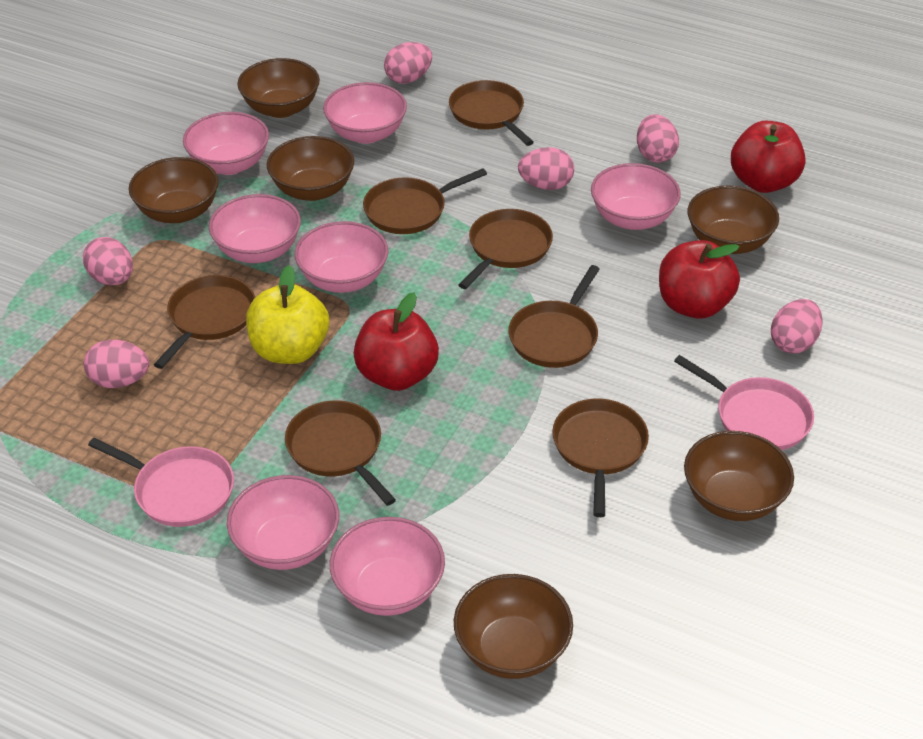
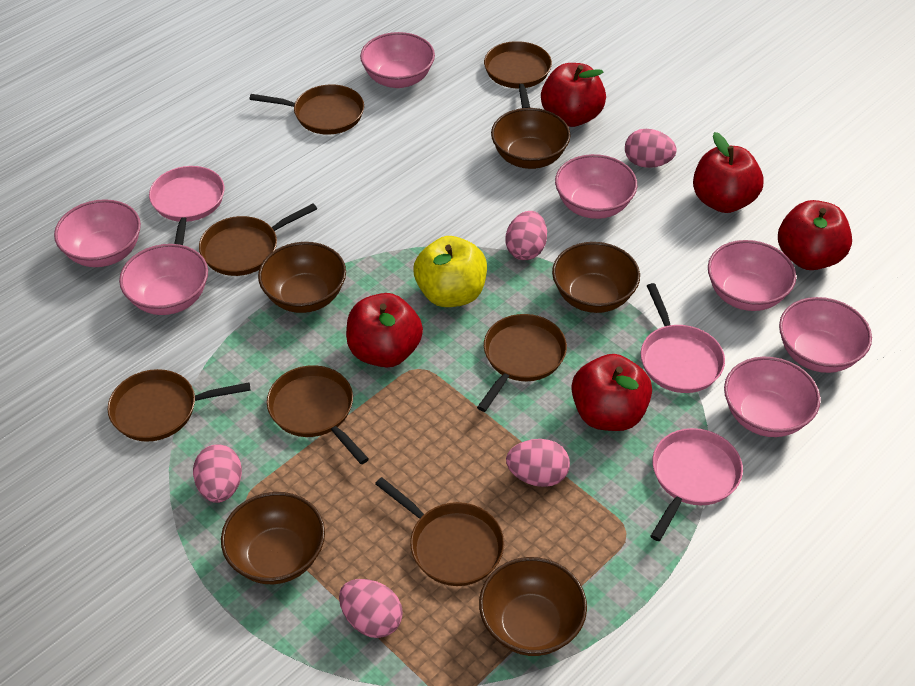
brown bowl: [129,157,219,223] [237,58,320,118] [267,136,354,201] [454,574,573,679] [684,431,794,521] [688,186,779,254] = 6 -> [221,492,325,584] [258,242,346,313] [479,557,587,656] [491,108,571,169] [552,242,640,313] = 5
pink egg: [83,237,133,285] [84,340,149,388] [384,42,432,84] [518,147,574,190] [637,114,679,163] [771,299,823,354] = 6 -> [193,444,242,503] [339,579,403,638] [506,211,547,260] [506,439,570,487] [625,129,676,168] = 5
pink pan: [88,438,234,527] [674,355,814,450] = 2 -> [149,166,225,245] [641,283,725,393] [651,428,743,541] = 3
red apple: [353,292,439,391] [659,240,740,319] [731,121,806,193] = 3 -> [346,293,423,367] [541,63,606,127] [572,354,652,431] [693,132,764,213] [778,200,852,270] = 5

